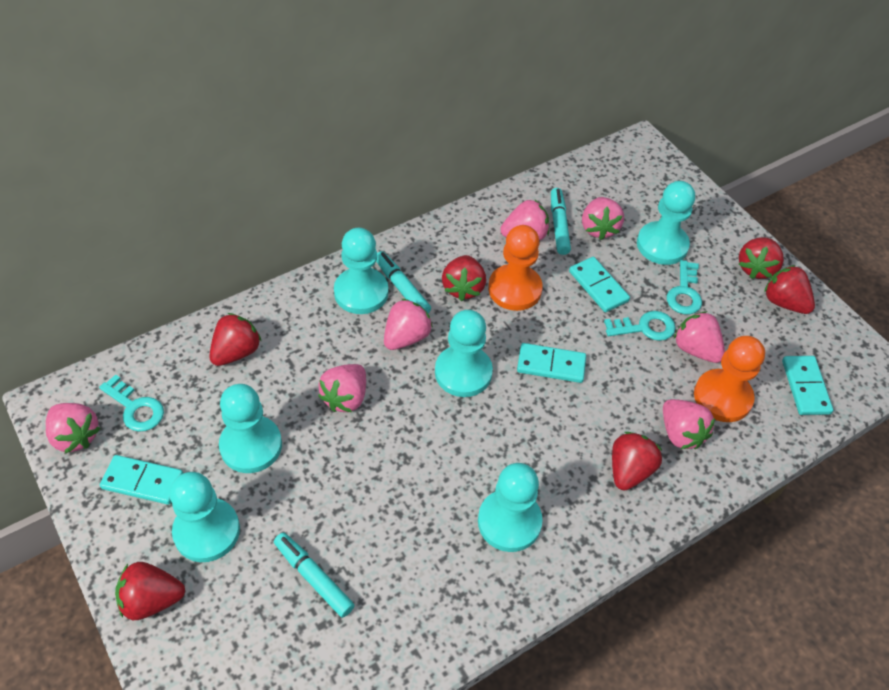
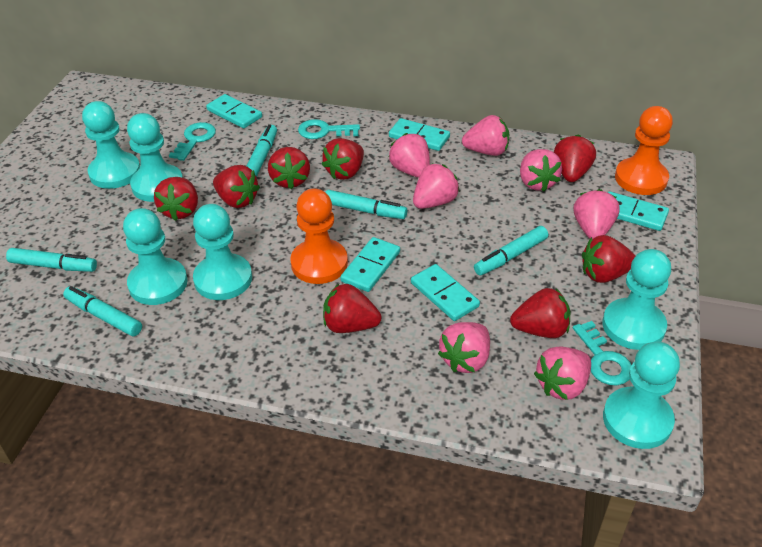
red strawberry: [115,562,185,620] [209,313,262,366] [442,255,486,301] [612,432,662,491] [739,237,784,279] [764,265,815,314] = 6 -> [154,177,198,221] [213,165,260,208] [268,147,310,189] [322,138,364,180] [323,284,382,333] [510,288,570,338] [554,134,596,182] [582,235,635,283] = 8
turquoise domino: [100,455,183,505] [517,343,586,383] [569,257,630,312] [782,356,833,415] = 4 -> [206,94,262,128] [340,237,400,292] [389,118,450,151] [411,264,480,321] [608,191,669,231] = 5
turquoise marker: [274,532,355,618] [376,251,431,313] [551,188,571,255] = 3 -> [6,248,97,272] [63,286,142,336] [247,124,277,177] [325,190,407,219] [474,226,548,275] = 5

